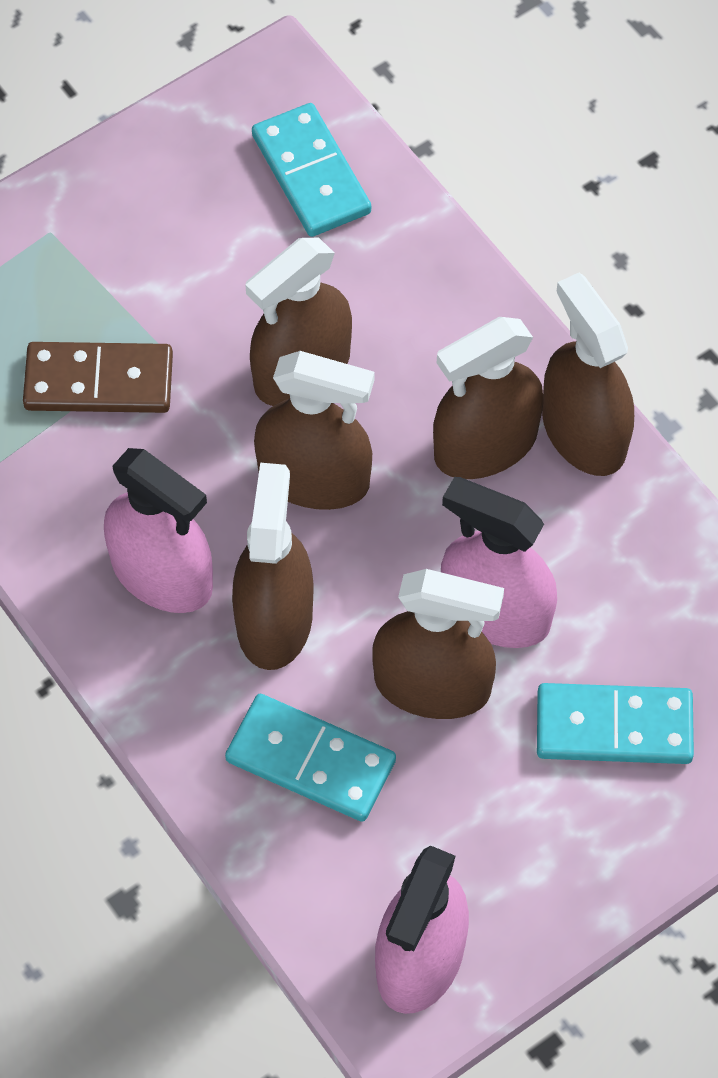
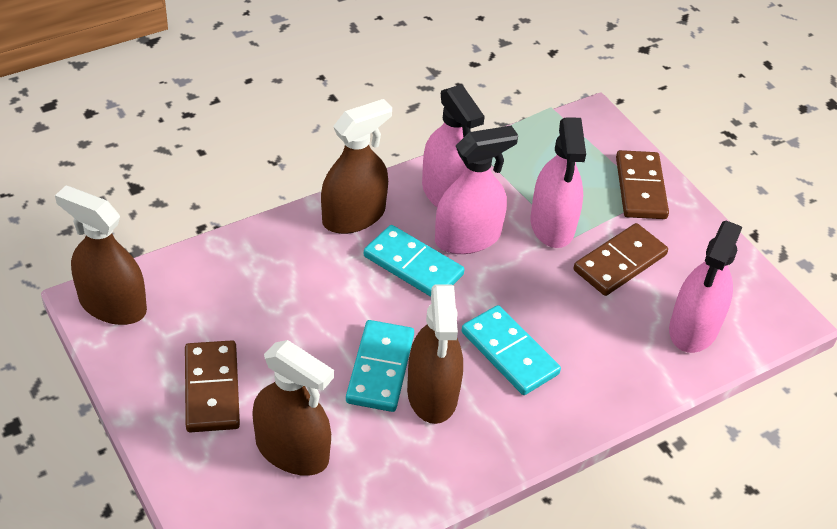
brown domino: [23,342,173,413] = 1 -> [185,340,240,432] [574,223,668,296] [616,150,669,219] = 3
brown spray bottle: [232,463,313,670] [246,238,352,406] [254,351,374,510] [372,569,504,719] [433,317,544,479] [542,273,634,476] = 6 -> [55,186,147,325] [252,340,334,476] [321,99,392,234] [407,285,463,424] = 4
pink spray bottle: [104,448,213,613] [375,846,469,1014] [441,477,557,648] = 3 -> [422,84,485,207] [435,125,518,254] [530,117,586,248] [669,220,742,353] = 4

